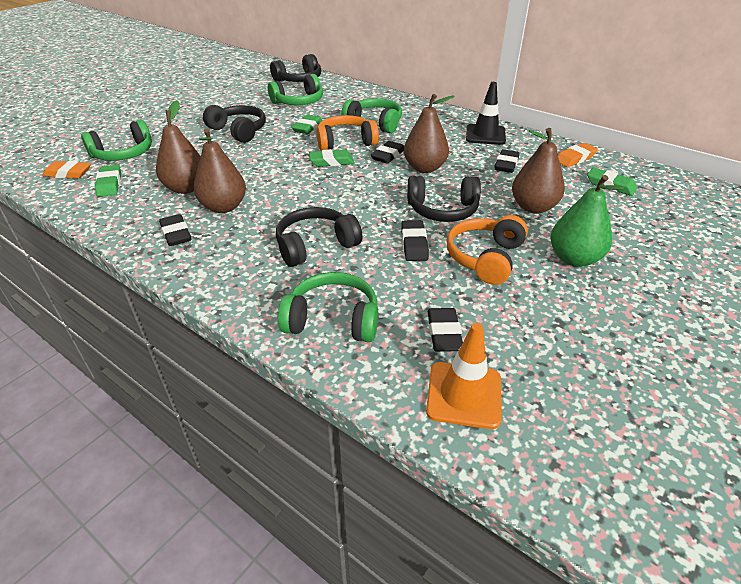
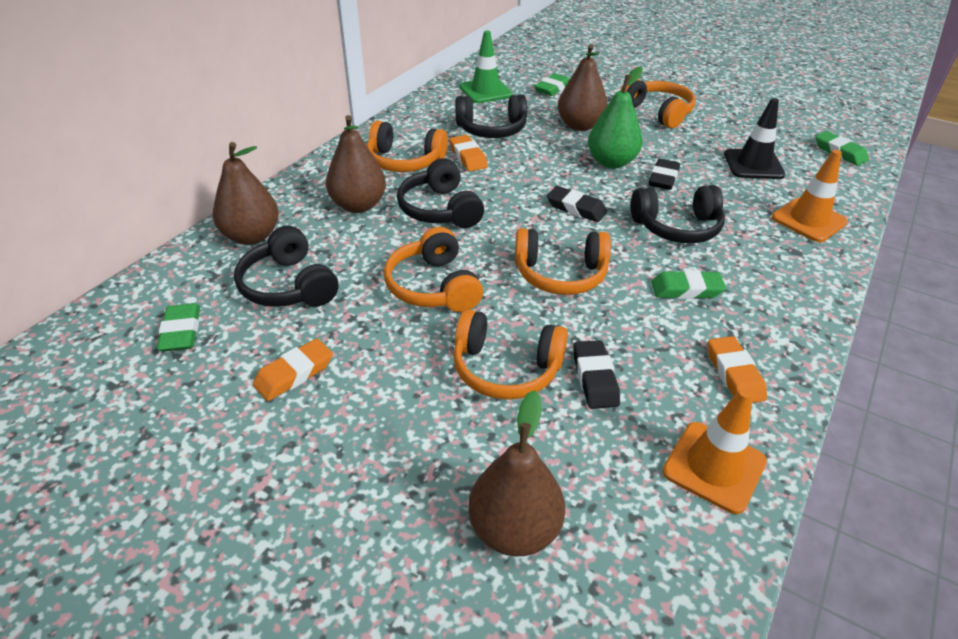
black eraser: [159,214,191,246] [371,141,404,164] [401,220,429,261] [428,308,463,352] [495,149,520,173] = 5 -> [547,186,607,222] [574,340,620,409] [649,159,680,190] = 3
green headphones: [81,120,152,161] [268,74,323,105] [278,272,378,342] [341,98,402,133] = 4 -> none = 0
green traffic cone: none = 0 -> [459,31,513,103] = 1
orange eraser: [42,161,91,179] [558,143,598,167] = 2 -> [253,338,333,401] [449,135,488,172] [708,336,767,403] = 3
orange headphones: [317,115,379,151] [446,215,528,285] = 2 -> [366,121,448,172] [384,227,483,312] [453,309,568,400] [515,228,611,295] [620,79,696,128] = 5
orange traffic cone: [426,323,502,429] = 1 -> [663,388,767,514] [772,150,848,242] = 2

